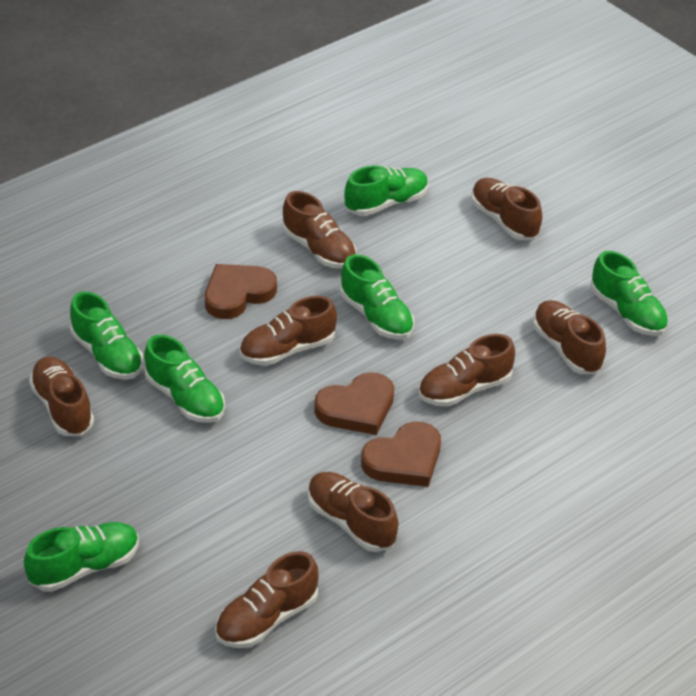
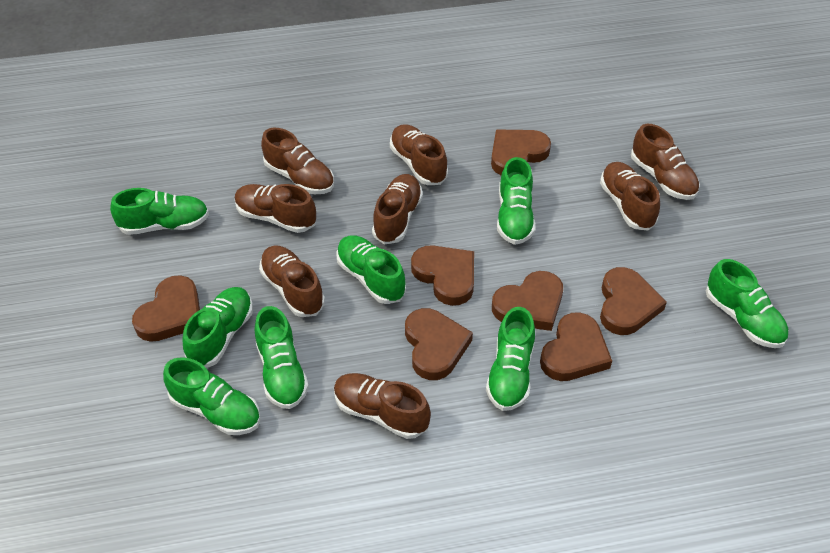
brown heart: [205,264,277,319] [314,372,394,435] [361,421,441,487] = 3 -> [132,275,200,342] [405,308,473,380] [411,245,474,306] [491,130,551,175] [492,271,563,331] [540,312,612,381] [600,267,667,335] = 7
green shoe: [24,522,139,592] [70,292,143,380] [144,335,225,423] [340,254,414,340] [344,165,429,216] [590,251,668,336] = 6 -> [110,188,209,235] [163,357,260,435] [182,287,253,368] [255,306,309,409] [336,235,406,304] [486,307,535,411] [497,157,535,245] [706,259,788,348] = 8

